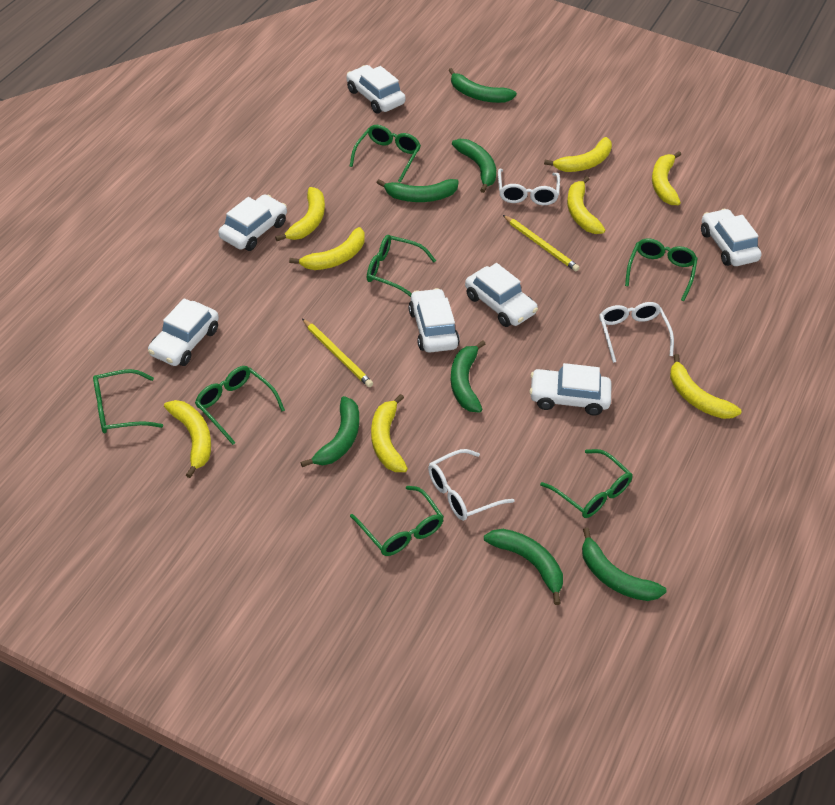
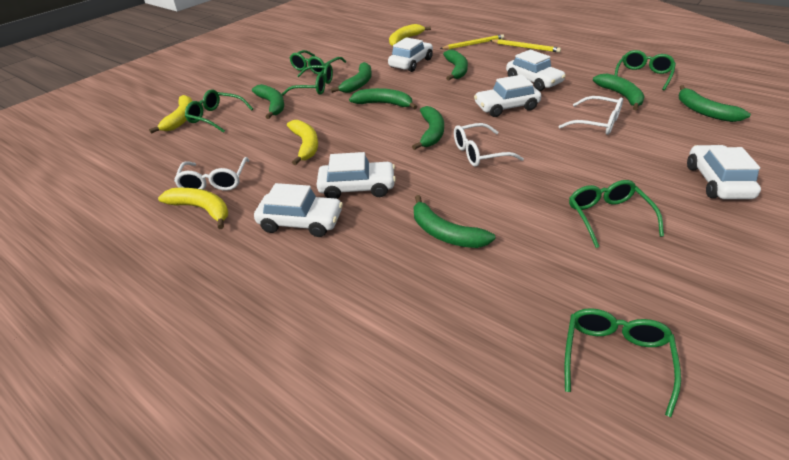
green banana: [300,396,359,467] [376,179,459,202] [448,68,517,103] [451,340,485,413] [452,139,496,193] [484,529,563,605] [582,528,667,601] = 7 -> [252,84,284,119] [331,62,372,93] [349,88,417,110] [412,106,444,150] [414,195,496,248] [443,50,468,81] [593,74,645,110] [678,85,751,122] = 8
green glasses: [93,369,163,433] [195,366,285,445] [350,125,421,183] [350,486,444,556] [367,235,436,297] [540,449,633,518] [625,238,698,301] = 7 -> [185,89,253,133] [282,63,333,96] [290,50,346,75] [565,308,681,417] [569,180,664,248] [615,50,676,90] = 6
white car: [148,298,219,366] [218,194,287,251] [347,65,406,113] [408,288,460,353] [465,263,538,327] [530,363,611,416] [701,209,762,266] = 7 -> [254,183,343,237] [317,152,396,199] [388,37,433,72] [474,75,541,117] [506,49,566,91] [687,145,761,199] = 6
yellow banana: [164,400,211,478] [275,187,325,241] [289,227,365,270] [371,394,408,472] [544,137,612,172] [567,176,605,234] [652,151,681,205] [670,354,741,419] = 8 -> [149,95,192,134] [158,188,228,229] [287,120,318,165] [389,24,431,46] = 4

